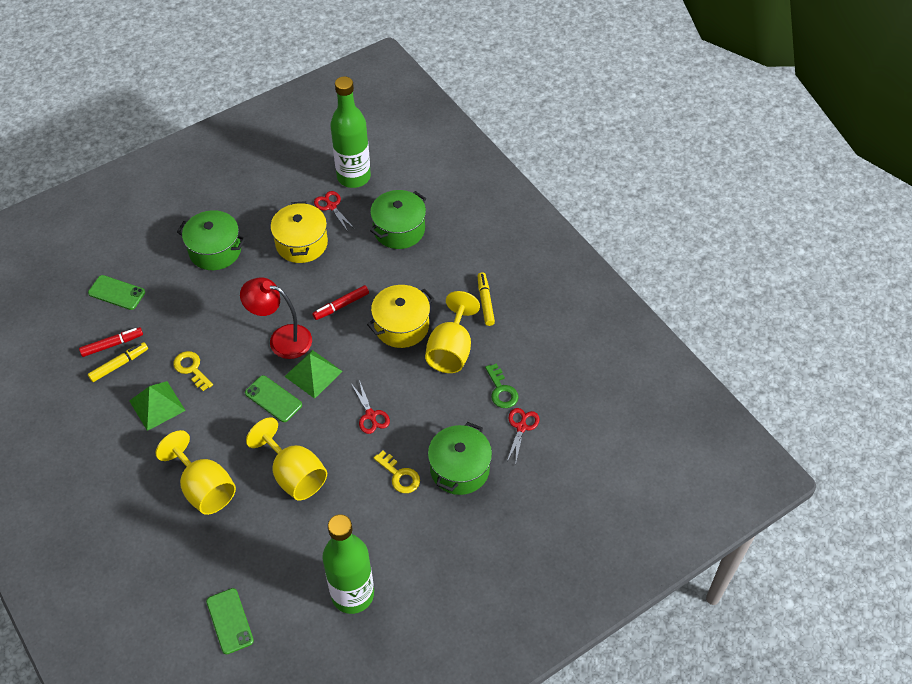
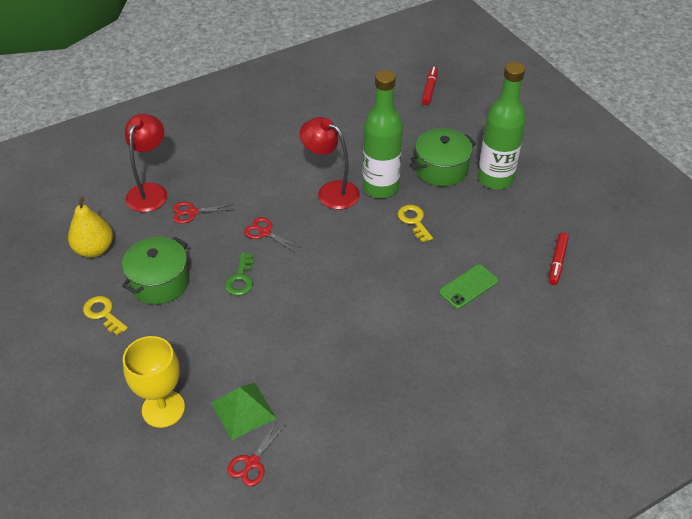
green phone: [88,275,145,310] [206,588,254,654] [245,375,302,422] = 3 -> [439,264,498,309] = 1
green pot: [177,210,246,270] [370,190,426,249] [428,422,492,495] = 3 -> [122,237,189,304] [410,128,476,187] = 2
green pyramid: [129,381,186,431] [284,350,343,399] = 2 -> [211,383,277,440] = 1
red lamp: [240,277,312,359] = 1 -> [125,114,167,212] [300,117,360,210] = 2
yellow goblet: [155,430,236,515] [246,417,327,500] [425,291,480,373] = 3 -> [123,336,185,428] = 1
yellow marker: [88,342,148,382] [478,272,495,326] = 2 -> none = 0
yellow pear: none = 0 -> [68,196,113,258] = 1
yellow pot: [270,201,328,263] [367,285,434,348] = 2 -> none = 0

